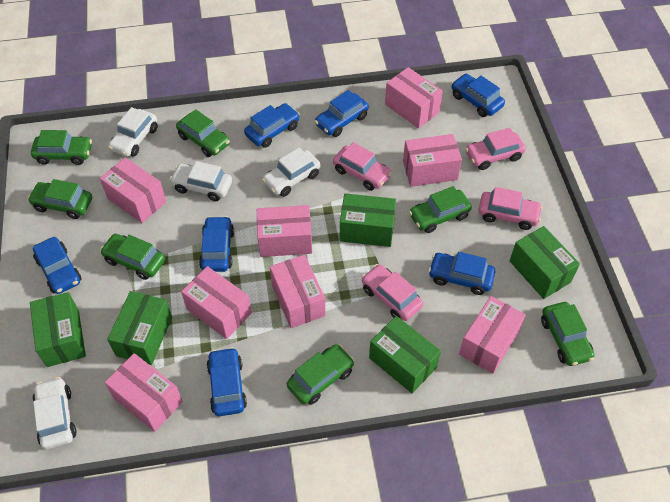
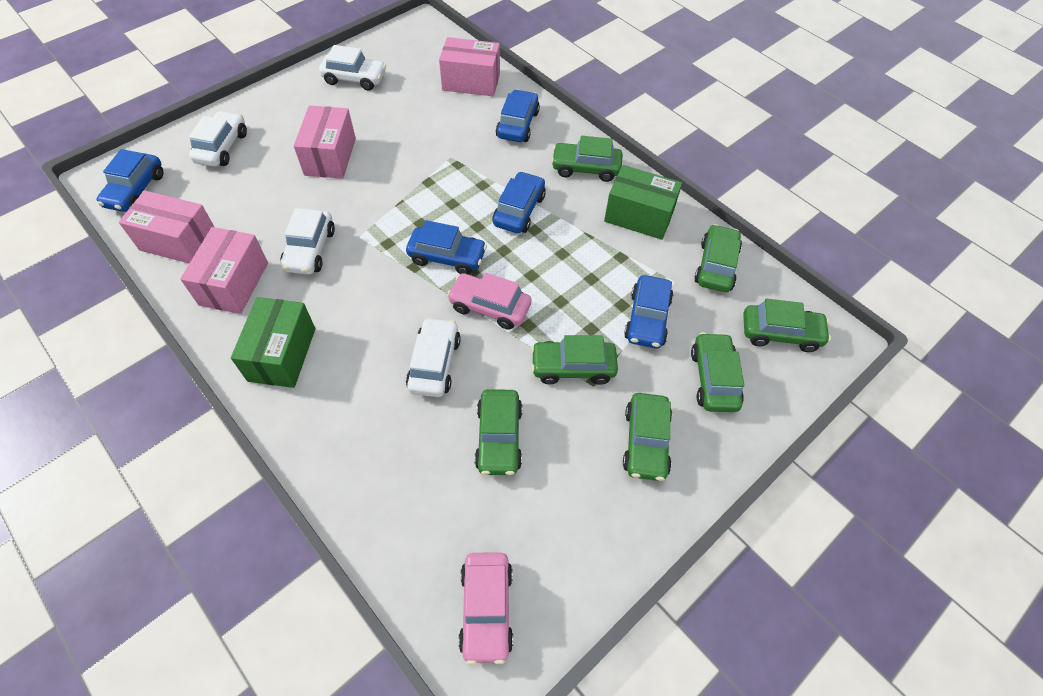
blue car: [33,237,82,294] [199,216,234,272] [207,347,247,416] [244,103,300,148] [314,90,369,137] [428,252,495,295] [451,74,505,117] = 7 -> [97,149,163,212] [406,220,487,275] [492,171,546,233] [496,89,540,142] [624,275,673,348] = 5
green box: [30,292,86,367] [107,291,172,365] [340,193,396,247] [369,316,441,393] [510,226,580,299] = 5 -> [231,297,316,388] [604,165,682,240] = 2
pink box: [100,157,166,223] [105,353,183,432] [181,266,252,339] [257,205,312,257] [270,255,326,328] [385,67,443,129] [403,134,462,187] [459,296,526,374] = 8 -> [119,190,214,263] [180,227,268,314] [294,106,356,179] [439,37,500,96] = 4
pink car: [333,142,392,191] [361,264,423,321] [465,128,526,170] [479,187,543,230] = 4 -> [447,273,532,330] [458,552,513,665] = 2

